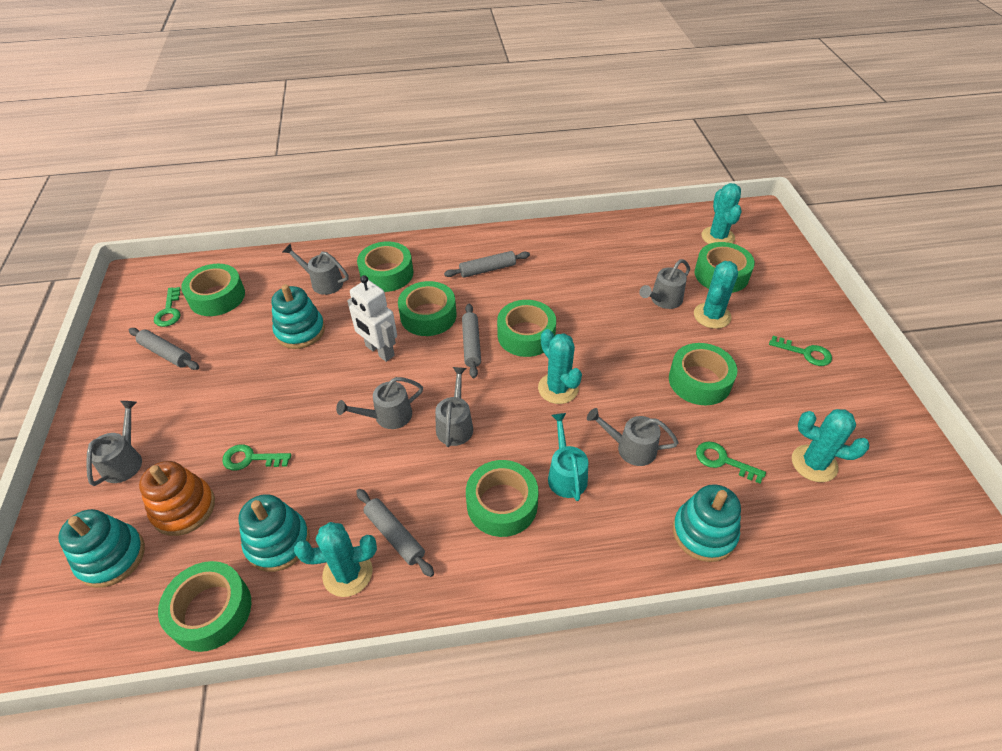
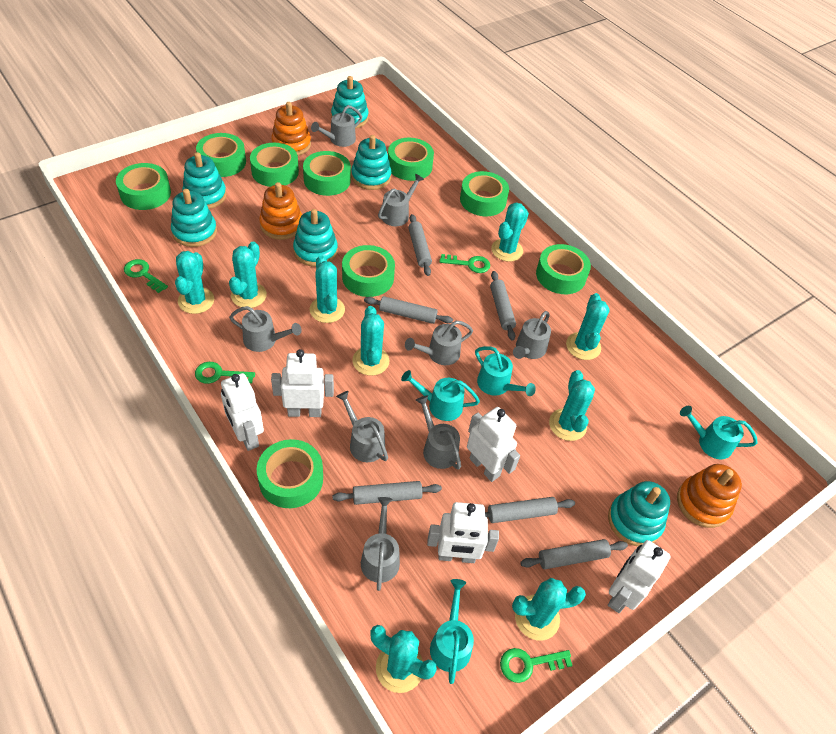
green tape: [158,561,251,652] [181,264,245,316] [357,241,413,292] [398,281,457,336] [466,460,539,537] [497,300,556,357] [669,343,737,405] [694,242,755,293] = 8 -> [116,163,171,210] [196,133,246,177] [250,143,299,187] [257,439,323,508] [303,151,351,196] [342,245,395,297] [388,138,434,181] [460,171,509,216] [536,244,591,294] = 9
grey rolling pin: [129,328,199,370] [356,489,434,577] [444,251,530,278] [462,304,481,378] = 4 -> [332,481,442,505] [364,296,453,324] [408,214,432,276] [485,497,575,523] [490,271,516,341] [520,539,628,569] = 6
grey watering can: [86,401,142,486] [283,243,349,295] [336,377,423,429] [435,367,473,447] [587,408,679,466] [639,259,690,309] = 6 -> [229,306,302,352] [311,105,362,147] [336,391,388,462] [361,497,400,591] [378,173,424,226] [405,321,473,365] [416,395,461,470] [513,311,551,359] = 8
orange stacking toy: [139,461,215,536] = 1 -> [259,182,302,240] [271,102,311,155] [677,464,742,528] = 3
turquoise cactus: [294,522,377,597] [538,329,582,404] [694,261,738,329] [701,183,742,244] [792,409,869,482] = 5 -> [175,251,214,314] [229,242,267,308] [310,255,345,323] [352,306,389,376] [370,625,437,693] [491,203,529,262] [512,578,586,641] [549,370,595,441] [566,293,610,360] = 9
turquoise stacking toy: [58,509,145,588] [239,494,310,572] [271,284,325,349] [673,484,741,562] = 4 -> [171,189,217,247] [182,152,227,209] [293,209,338,267] [331,76,369,129] [351,135,391,190] [608,481,670,546] = 6
turquoise watering can: [548,413,588,501] = 1 -> [401,370,480,421] [430,579,474,684] [475,346,536,396] [680,406,758,459] = 4
white robot: [347,275,397,362] = 1 -> [221,373,264,451] [271,349,334,417] [427,502,499,563] [467,407,520,482] [608,540,671,613] = 5

